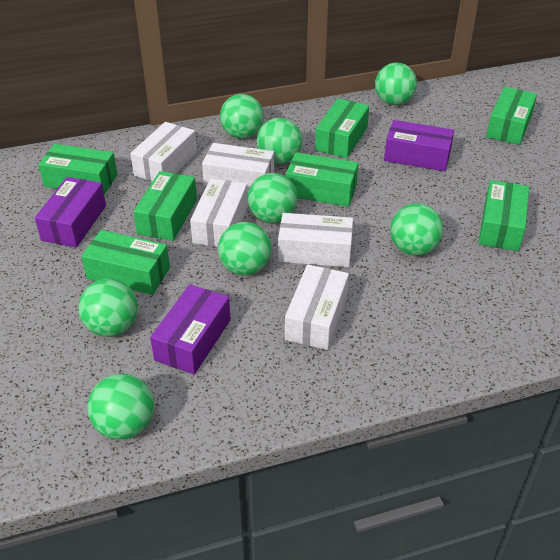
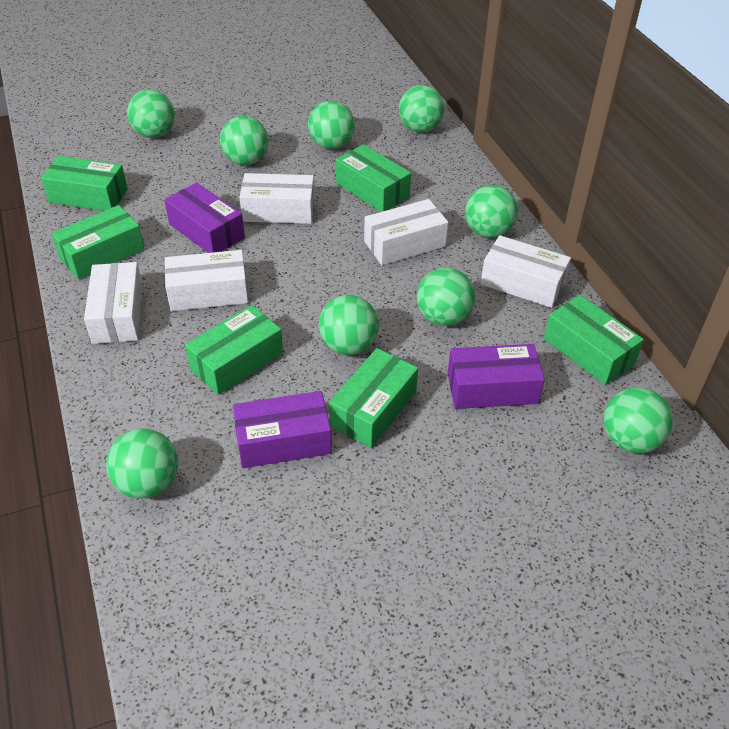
green ball: [79,279,138,337] [87,373,154,440] [218,222,272,276] [220,94,264,139] [248,173,298,223] [257,118,302,164] [375,62,417,105] [390,203,443,256] = 8 -> [106,428,178,498] [127,90,175,138] [220,116,268,165] [308,101,355,149] [319,295,379,355] [399,85,444,133] [417,268,475,326] [465,185,518,238] [604,387,673,454] = 9
green box: [38,144,117,195] [81,230,170,295] [133,171,197,241] [286,152,358,207] [315,98,369,158] [479,180,529,251] [486,87,537,145] = 7 -> [41,156,128,211] [52,205,145,280] [185,305,283,395] [329,348,418,448] [336,144,411,212] [544,295,644,385] = 6

